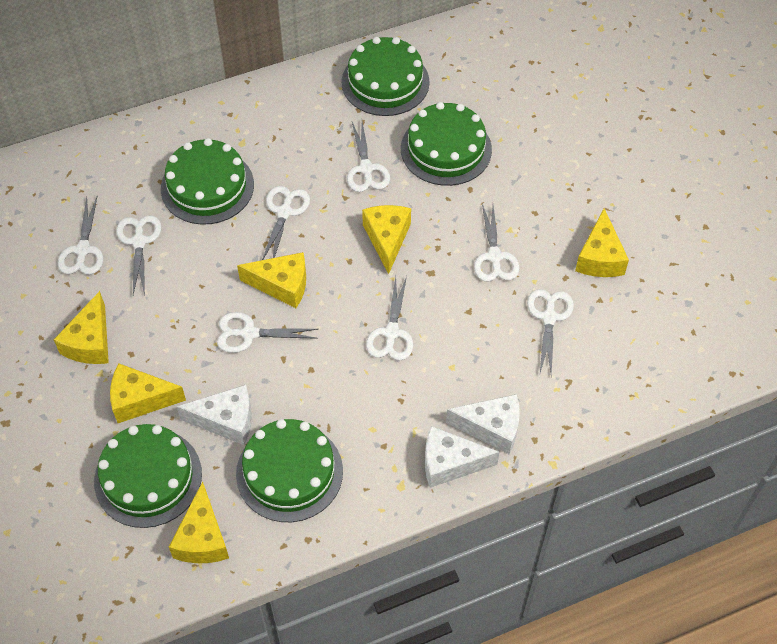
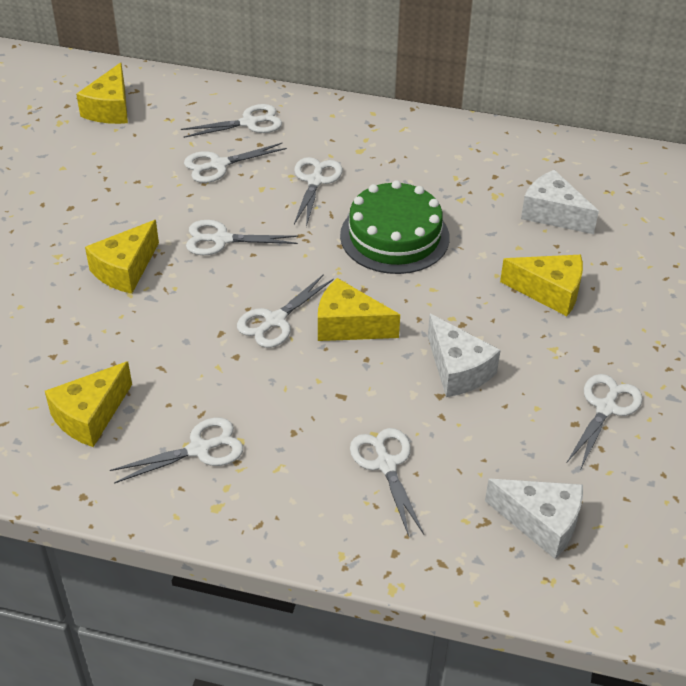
green cake: [94,424,202,528] [161,138,254,225] [236,419,343,522] [341,37,430,116] [401,102,492,186] = 5 -> [340,180,449,274] = 1
yellow cheese: [54,291,109,364] [110,364,186,423] [169,481,229,563] [237,252,306,308] [362,205,411,274] [575,208,629,277] = 6 -> [45,361,132,447] [76,62,128,124] [85,220,159,294] [318,278,400,341] [500,255,583,316] = 5

